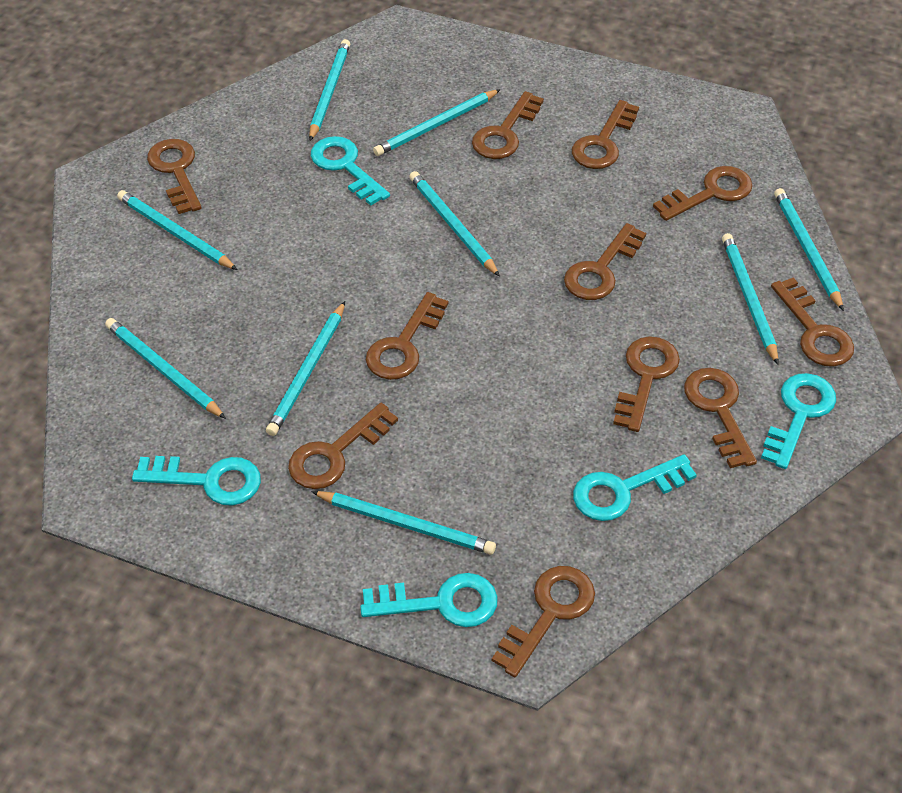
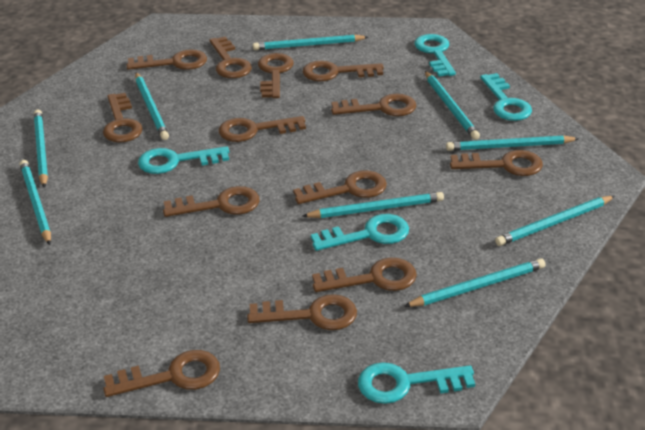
brown key: [147,139,202,214] [288,403,398,489] [366,292,448,380] [472,91,544,159] [492,566,595,677] [564,223,646,300] [572,100,639,169] [613,336,680,432] [653,166,753,221] [684,368,757,468] [771,277,854,367] = 11 -> [103,93,143,142] [103,350,220,397] [126,49,207,70] [163,186,259,217] [209,36,252,78] [219,116,306,142] [247,294,357,330] [258,53,293,98] [293,171,387,204] [303,61,384,81] [312,257,417,292] [331,94,416,116] [450,150,543,176] = 13

